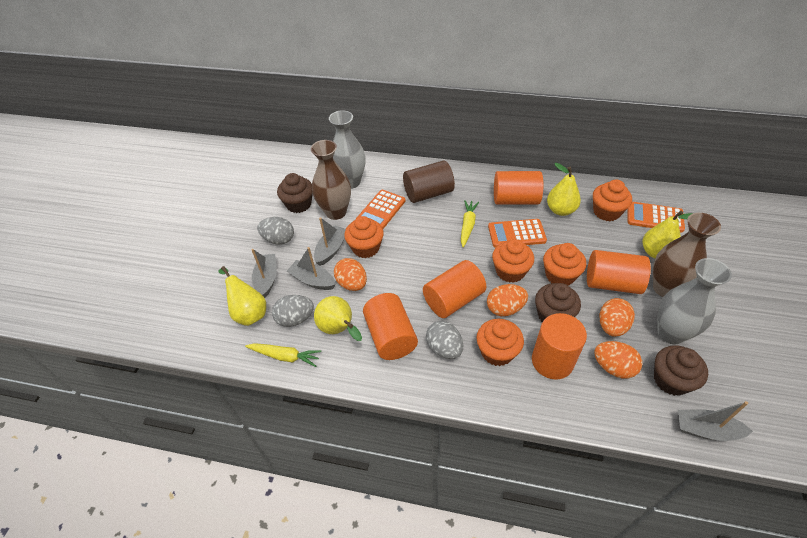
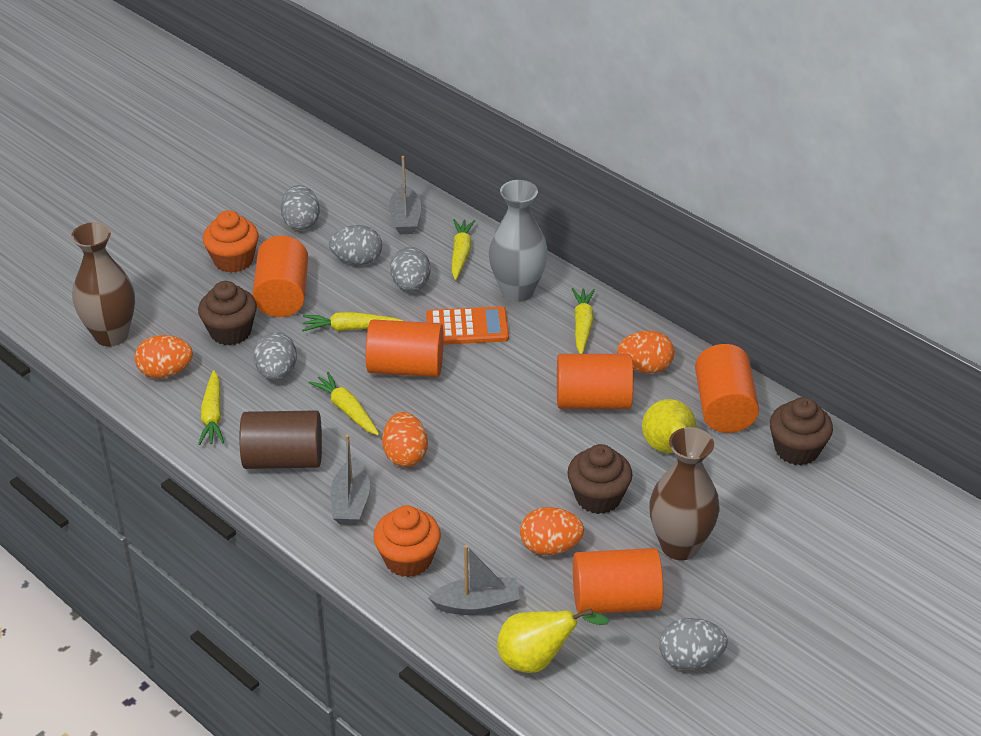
grey boat: [251,249,277,298] [287,247,336,290] [314,217,346,266] [678,401,753,441] = 4 -> [330,434,370,525] [389,156,421,234] [428,545,520,615] = 3
grey egg: [257,217,294,245] [272,295,314,327] [426,321,463,359] = 3 -> [254,332,297,381] [281,185,320,230] [329,225,382,265] [390,247,431,292] [659,618,728,670] = 5
grey vase: [329,110,366,189] [657,258,732,344] = 2 -> [488,180,548,302] = 1
orange calculator: [357,190,405,229] [488,219,547,248] [627,202,685,232] = 3 -> [426,306,509,345] = 1
orange cupcake: [344,216,384,258] [476,319,524,366] [492,239,534,283] [543,243,586,286] [593,180,632,221] = 5 -> [203,210,258,273] [373,506,441,577] = 2
yellow carrot: [245,343,321,367] [461,200,479,247] = 2 -> [198,370,224,445] [302,312,403,331] [308,372,379,435] [452,219,475,280] [572,288,595,354] = 5
yellow pear: [218,266,266,326] [314,296,362,341] [547,163,581,216] [643,210,693,258] = 4 -> [497,609,610,673] [642,399,696,453] = 2

